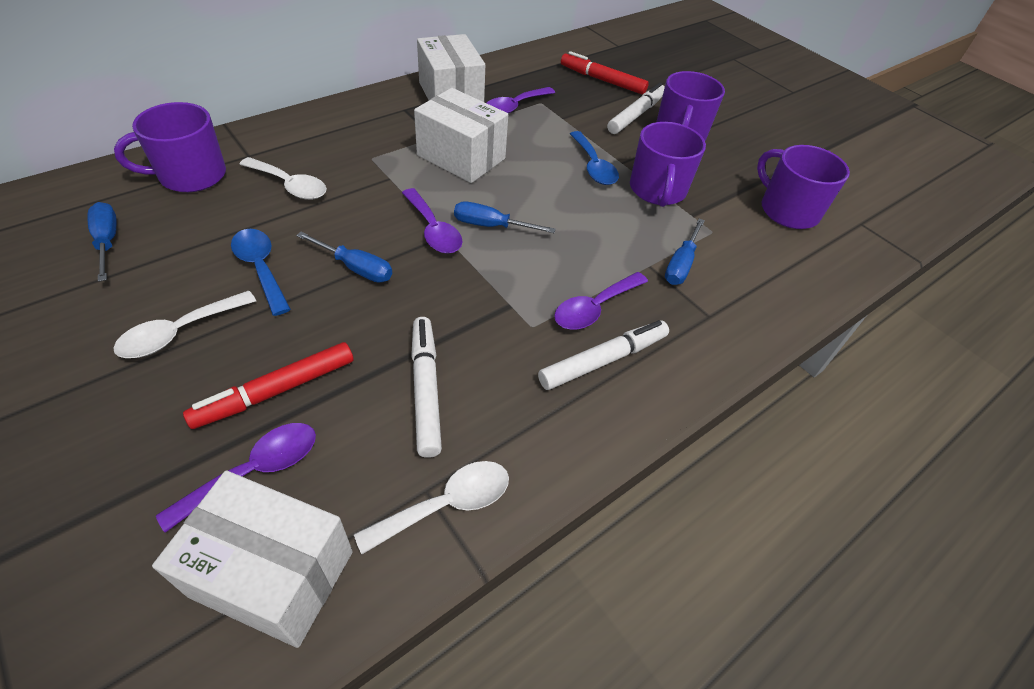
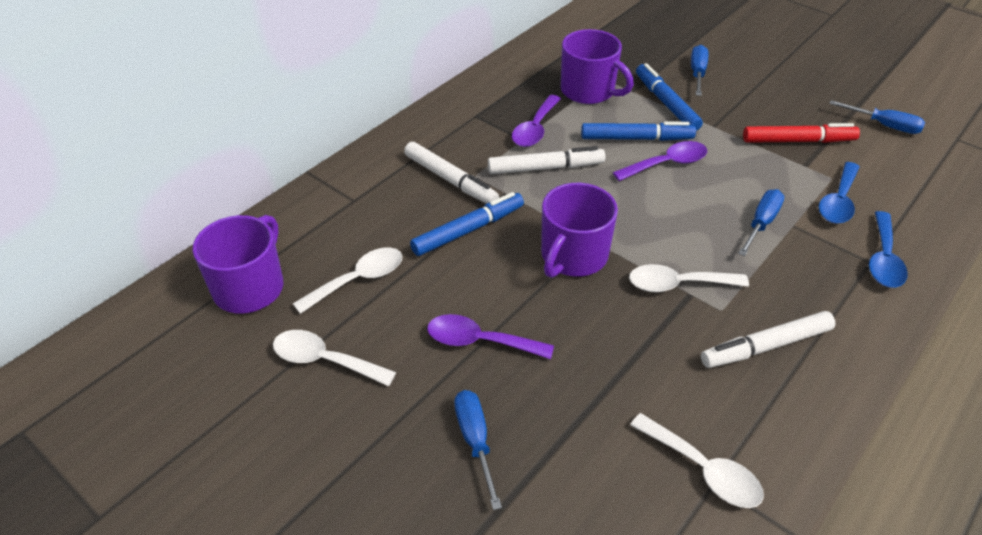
blue marker: none = 0 -> [410,192,524,256] [581,122,696,141] [636,63,703,131] = 3
purple mug: [114,102,226,192] [630,122,706,207] [656,71,725,140] [757,145,850,229] = 4 -> [193,215,283,313] [541,183,618,278] [561,29,634,104] = 3
purple spoon: [156,423,316,533] [402,188,462,254] [487,87,555,114] [554,272,648,330] = 4 -> [427,314,554,359] [512,95,561,147] [613,141,707,181] = 3
red marker: [183,342,354,429] [561,51,649,95] = 2 -> [743,123,860,143] = 1
white box: [152,470,353,648] [414,88,508,183] [417,34,485,102] = 3 -> none = 0
white spoon: [113,291,256,358] [239,157,327,200] [354,461,509,554] = 3 -> [273,330,396,386] [293,247,403,314] [629,264,749,292] [630,413,764,508] = 4

